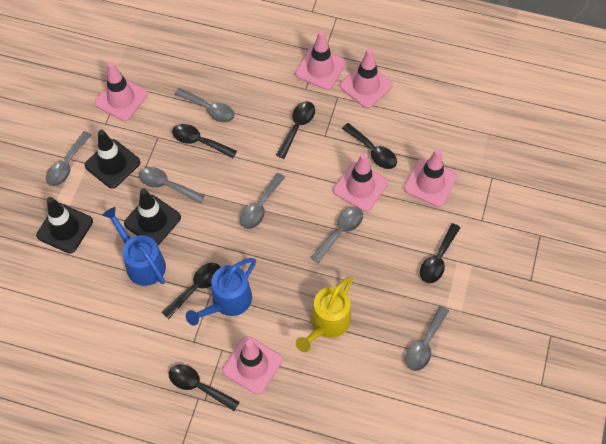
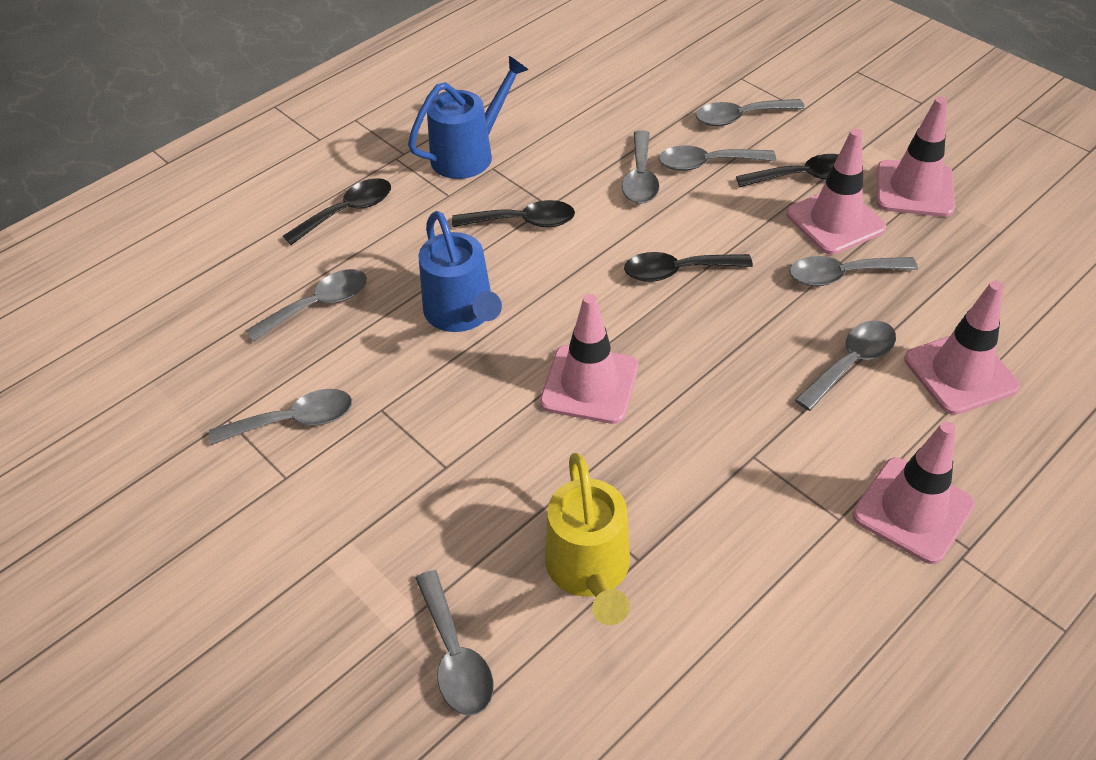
black spoon: [161,263,221,320] [169,364,240,411] [172,124,237,158] [276,101,315,159] [342,123,397,169] [420,223,460,283] = 6 -> [283,178,391,245] [452,200,575,227] [624,252,753,282] [736,154,839,187] = 4
black traffic cone: [36,197,93,254] [85,130,140,189] [124,189,181,245] = 3 -> none = 0
grey spoon: [46,131,92,186] [139,167,205,204] [175,88,234,123] [240,173,285,229] [311,207,363,263] [405,306,449,371] = 6 -> [209,389,352,445] [245,269,367,342] [415,570,494,716] [622,130,660,204] [659,146,776,171] [696,99,805,126] [789,256,918,286] [795,320,896,411] = 8
pink traffic cone: [94,62,148,121] [223,336,283,395] [295,31,346,90] [333,153,388,212] [340,48,393,108] [404,149,457,207] = 6 -> [540,294,638,424] [786,129,887,255] [852,422,975,564] [877,97,955,217] [904,281,1020,415] = 5

